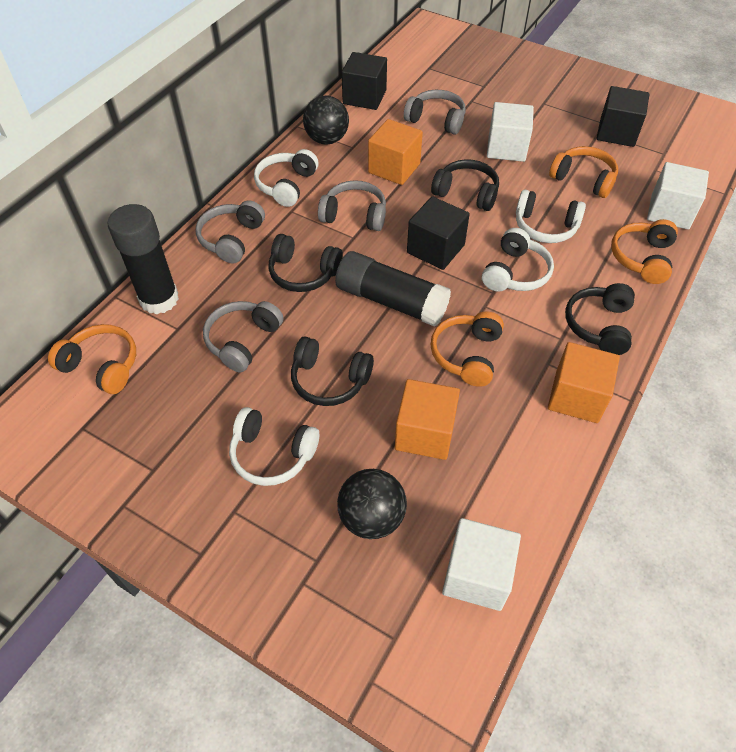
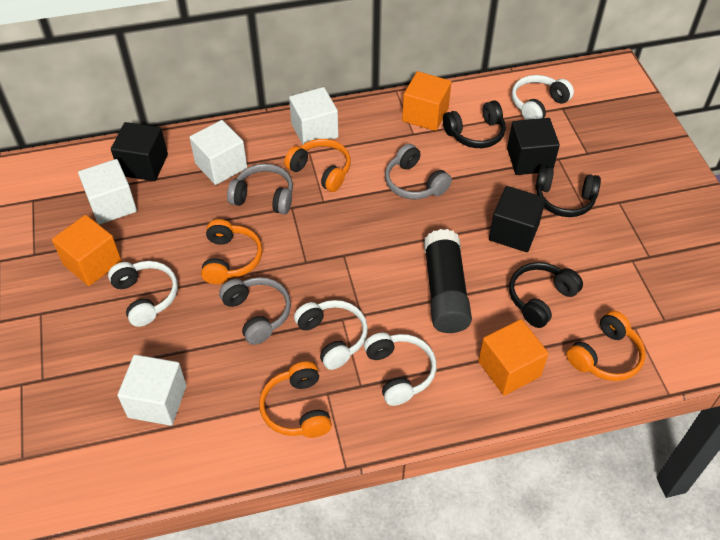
black ball: [303,95,349,144] [337,469,407,539] = 2 -> none = 0
black glue stick: [107,204,179,314] [335,251,451,327] = 2 -> [424,229,472,333] = 1
black headphones: [269,234,343,292] [291,337,374,406] [431,159,499,211] [565,283,635,355] = 4 -> [443,100,506,148] [509,262,583,328] [535,166,601,217] = 3
grey headphones: [196,200,265,264] [203,301,283,373] [318,180,386,231] [404,90,466,135] = 4 -> [219,277,291,345] [227,164,293,214] [385,144,452,199] = 3
white cube: [442,518,521,611] [487,102,534,162] [647,162,709,230] = 3 -> [78,159,137,225] [117,355,187,426] [189,120,247,185] [289,87,339,145] = 4

